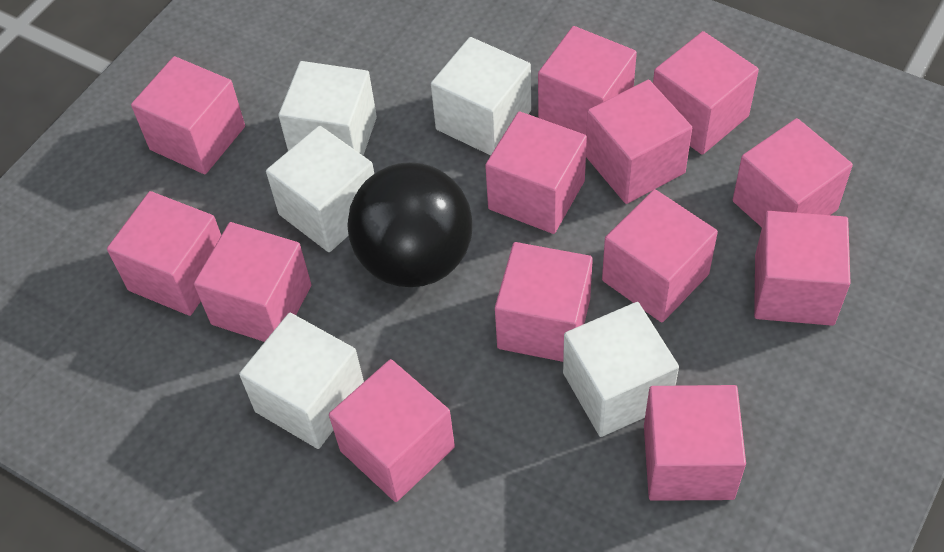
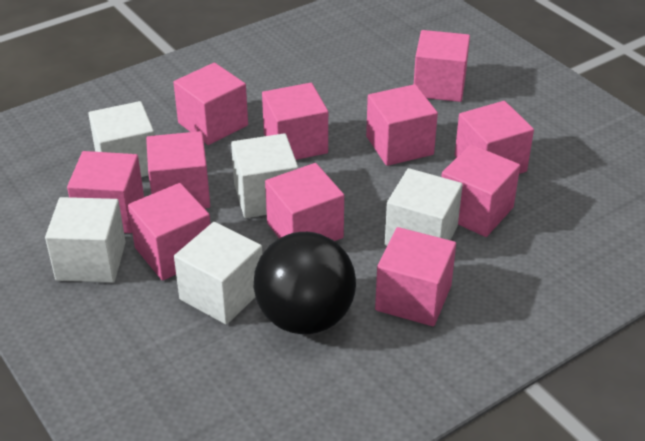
pink cube: [107,191,221,316] [131,56,245,174] [194,222,312,342] [329,359,455,502] [485,111,587,234] [495,242,593,362] [538,26,637,135] [586,80,692,204] [602,189,718,323] [644,385,746,501] [653,31,759,155] [733,118,853,227] [754,211,851,326] = 13 -> [67,151,144,233] [128,183,210,281] [146,131,210,209] [173,63,248,145] [262,83,328,160] [265,163,344,241] [366,84,438,166] [375,227,456,326] [414,30,470,102] [441,144,520,237] [455,101,534,174] = 11

